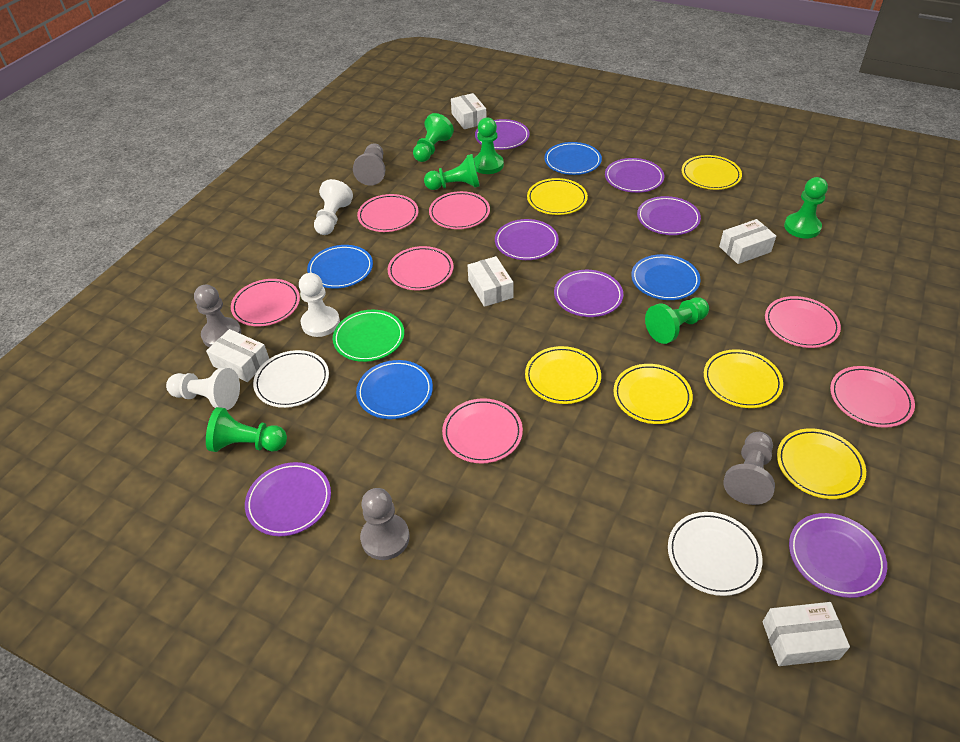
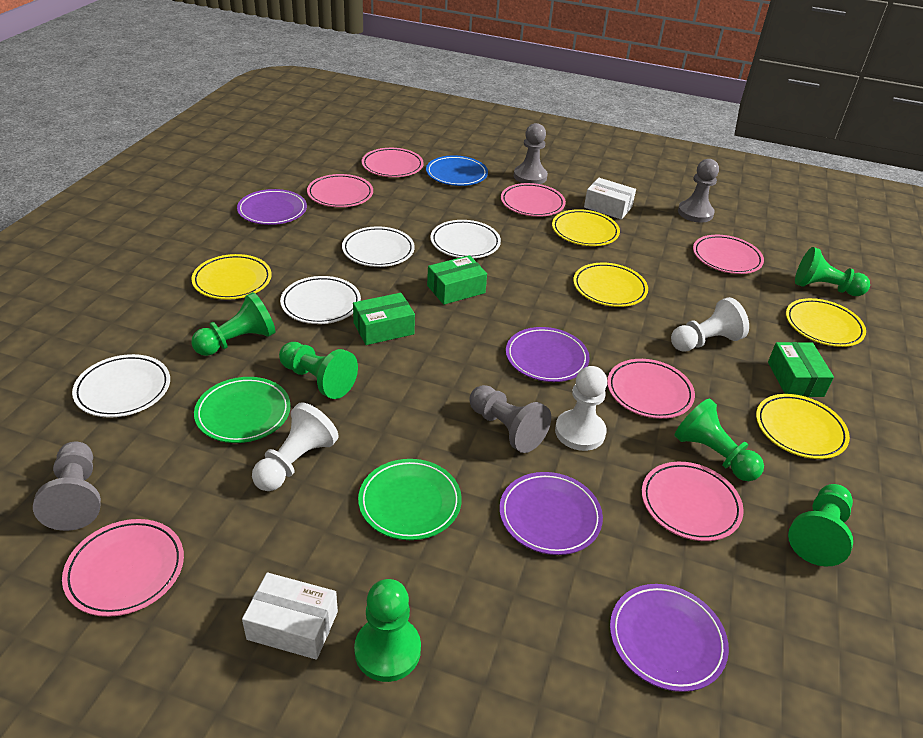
blue plate: [307,245,373,289] [356,360,433,419] [544,142,602,175] [631,254,700,300] = 4 -> [426,155,488,186] = 1
green box: none = 0 -> [353,293,415,345] [427,255,487,305] [768,342,834,397] = 3
green plate: [333,310,404,362] = 1 -> [194,377,291,443] [358,459,462,540] = 2
purple plate: [245,462,331,536] [475,119,530,150] [495,219,559,260] [554,270,623,317] [605,158,664,193] [637,196,701,235] [789,513,887,598] = 7 -> [237,189,307,225] [500,472,603,555] [506,327,590,382] [610,584,729,692] = 4
white box: [206,329,269,382] [451,93,487,129] [468,256,513,307] [719,219,776,264] [763,602,850,666] = 5 -> [242,573,338,660] [584,178,636,220] = 2
white plate: [253,350,329,408] [668,512,762,596] = 2 -> [72,354,170,418] [280,276,361,324] [342,226,415,267] [431,220,501,258] = 4
yellow plate: [525,346,601,404] [527,178,588,215] [613,364,693,424] [682,155,742,190] [704,349,783,408] [777,428,866,499] = 6 -> [191,254,272,300] [552,209,620,246] [573,263,648,307] [756,394,850,459] [786,298,866,347] = 5

